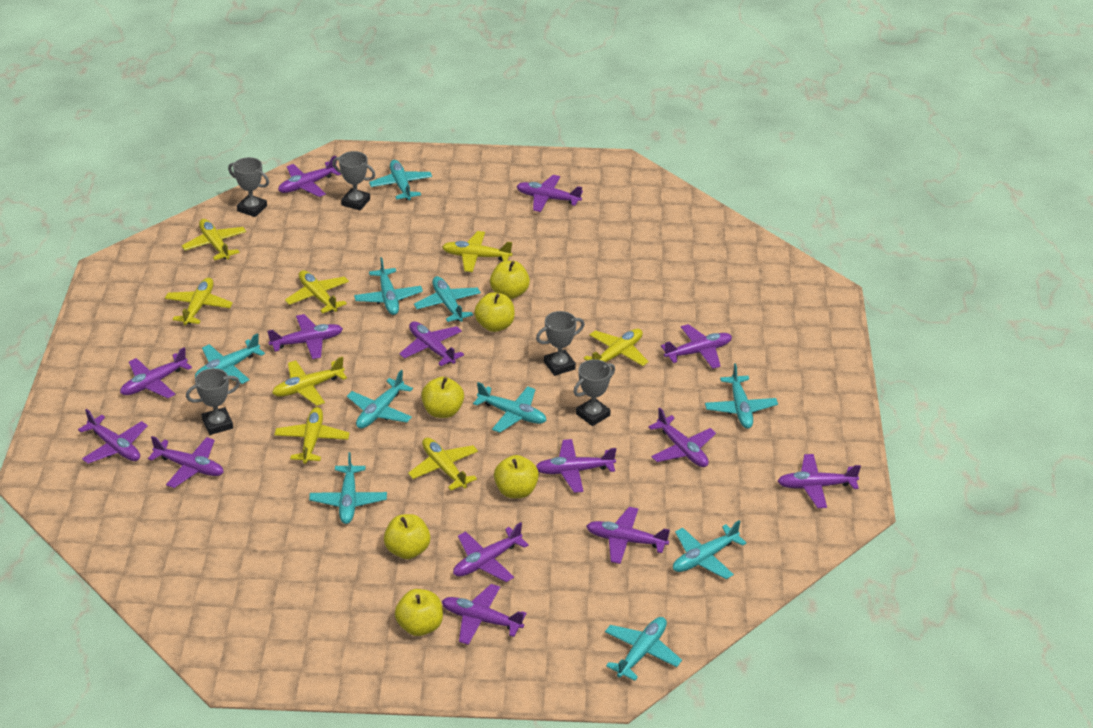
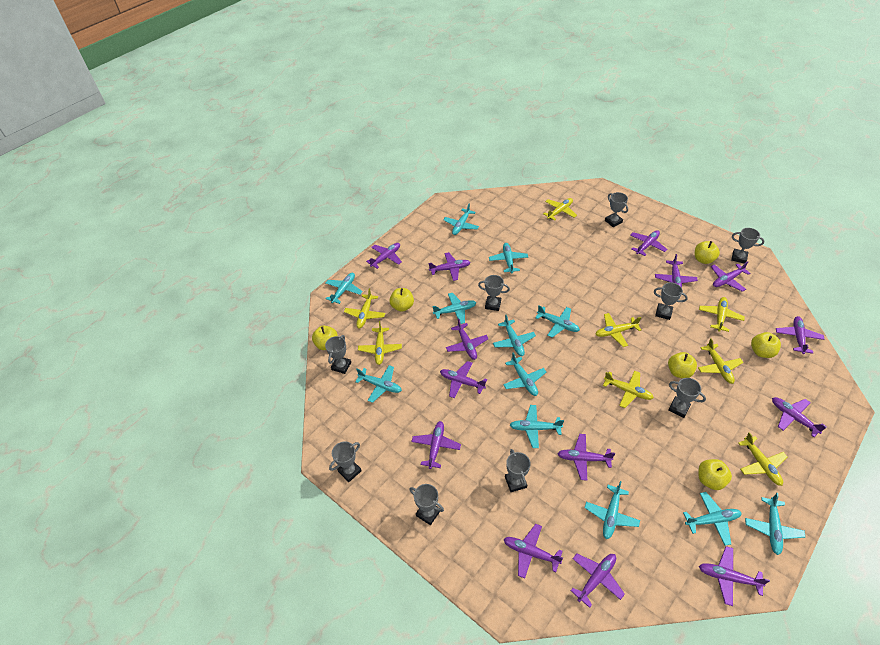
grey trophy: [186,368,240,435] [228,157,269,217] [332,151,375,210] [536,311,585,376] [573,359,615,426] = 5 -> [325,335,351,374] [329,441,362,482] [409,484,444,525] [478,275,510,311] [505,449,531,492] [605,192,628,227] [654,283,688,320] [668,378,706,418] [731,228,764,264] = 9
turquoise plane: [195,333,265,384] [309,452,387,524] [347,370,413,429] [354,257,423,315] [369,160,432,200] [414,276,481,322] [473,382,547,433] [605,617,682,681] [673,520,747,579] [705,363,778,429] = 10 -> [326,273,363,304] [355,365,402,403] [432,293,476,324] [443,203,479,235] [489,243,528,273] [493,315,536,356] [503,353,546,396] [510,405,564,448] [535,305,580,338] [585,481,640,539] [683,492,742,546] [745,493,805,555] = 12

